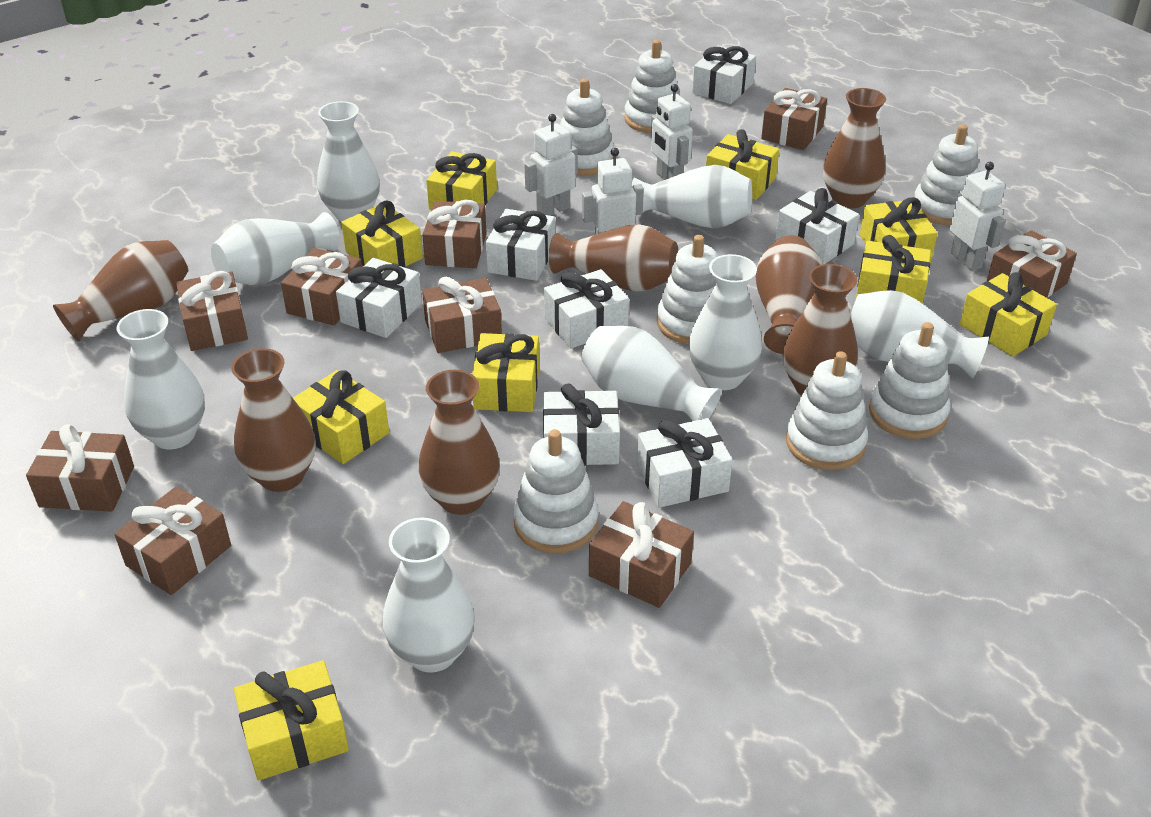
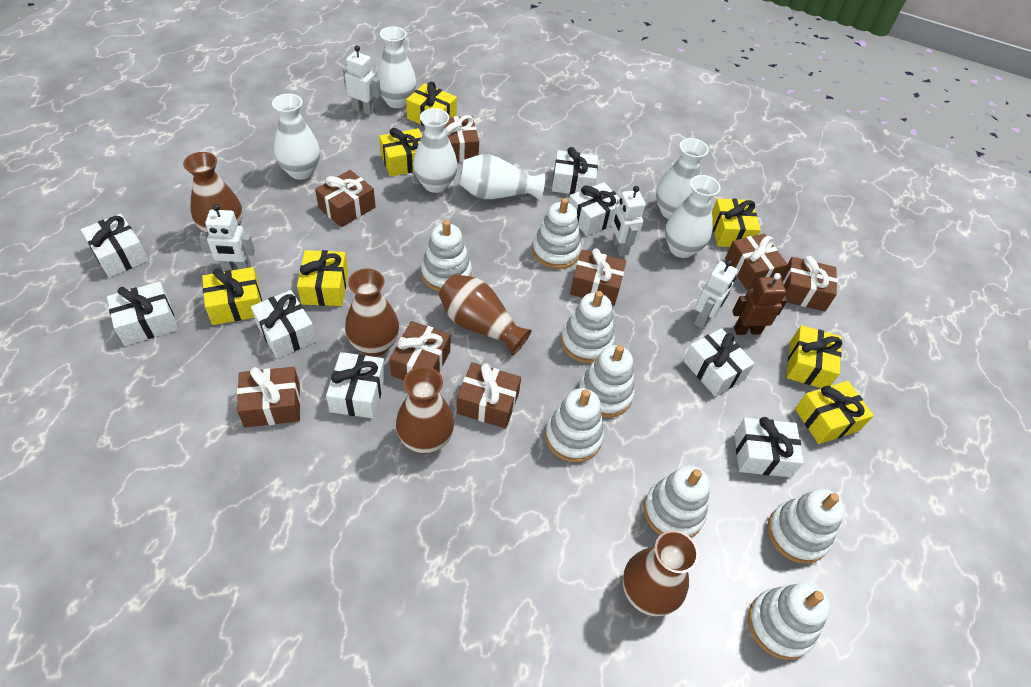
brown gift: [26,424,134,512] [114,486,231,595] [176,271,248,351] [281,248,362,325] [422,200,487,268] [422,277,502,353] [589,501,694,608] [761,88,827,150] [987,230,1077,298] = 9 -> [237,367,301,428] [315,170,376,227] [389,321,450,380] [444,115,479,162] [457,362,521,428] [570,248,626,306] [725,234,788,290] [782,256,837,311] = 8
brown robot: none = 0 -> [732,273,787,335] = 1
brown vase: [53,240,188,341] [231,348,315,492] [418,370,500,515] [549,224,679,292] [755,235,822,354] [783,264,858,396] [823,88,886,209] = 7 -> [183,152,243,232] [345,269,399,357] [396,366,454,454] [439,274,532,355] [623,530,699,616] = 5
white gift: [336,258,422,338] [486,209,555,281] [543,384,620,466] [544,269,629,348] [637,418,733,508] [692,46,756,104] [775,188,859,264] = 7 -> [81,214,149,277] [107,282,177,346] [251,290,317,359] [326,352,386,419] [552,147,598,194] [569,182,620,236] [683,328,755,396] [734,417,804,477] = 8
white stacking toy: [513,429,599,554] [560,78,614,176] [624,40,680,133] [657,235,718,344] [786,351,868,470] [869,322,951,439] [915,124,979,225] = 7 -> [421,220,472,292] [532,198,581,269] [545,388,604,462] [561,291,615,363] [578,345,635,418] [644,465,710,538] [748,583,830,660] [767,489,845,564] = 8
white vase: [116,309,205,449] [211,212,340,286] [317,101,380,222] [383,518,475,673] [581,326,722,421] [632,165,752,228] [689,254,762,390] [850,290,989,379] = 8 -> [272,94,320,180] [376,26,416,108] [413,108,458,193] [459,154,545,200] [656,138,709,219] [665,175,721,258] = 6
yellow gift: [234,660,349,781] [293,370,389,464] [341,201,423,268] [426,151,497,210] [472,333,540,412] [706,129,779,200] [856,235,931,304] [860,197,938,263] [960,272,1057,357] = 9 -> [202,267,262,325] [297,250,348,306] [379,128,422,177] [406,82,457,126] [712,199,761,247] [787,325,842,388] [795,381,874,444] = 7

